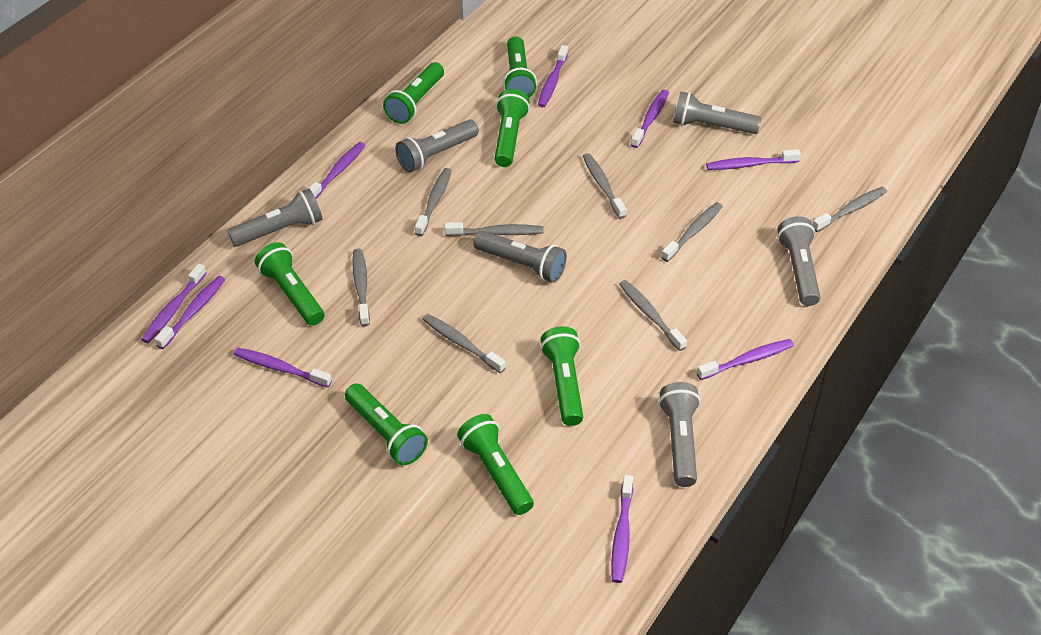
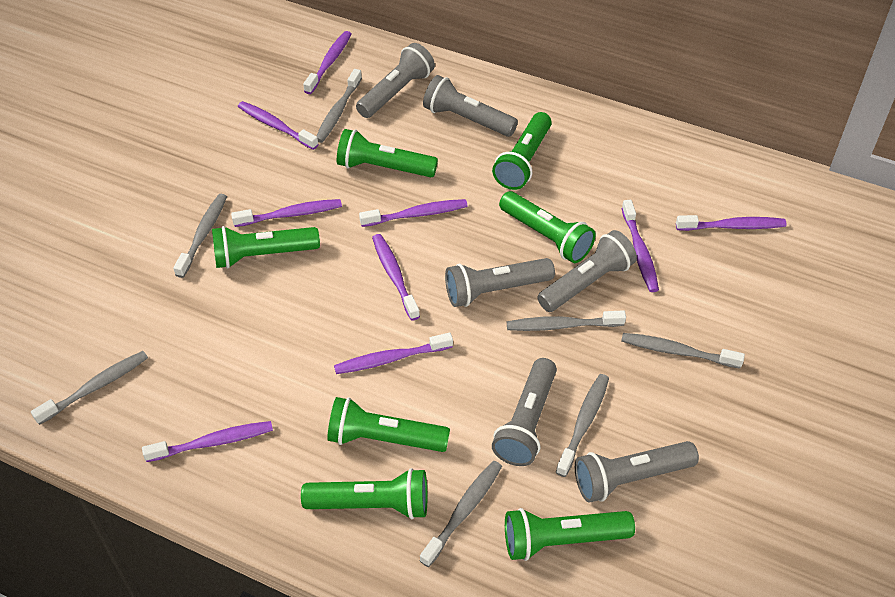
grey toothbrush: [352,249,370,326] [415,168,452,236] [422,314,506,373] [444,222,544,236] [583,153,626,219] [619,280,687,351] [661,202,723,262] [812,187,887,232] = 8 -> [31,351,148,425] [173,194,227,278] [317,69,362,143] [420,461,502,567] [507,310,626,331] [555,374,609,477] [621,333,745,369] = 7

